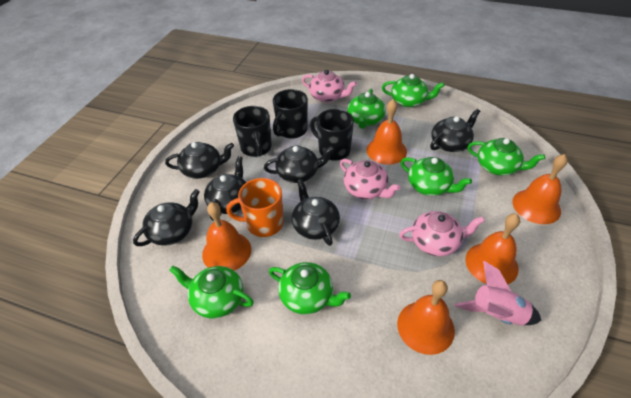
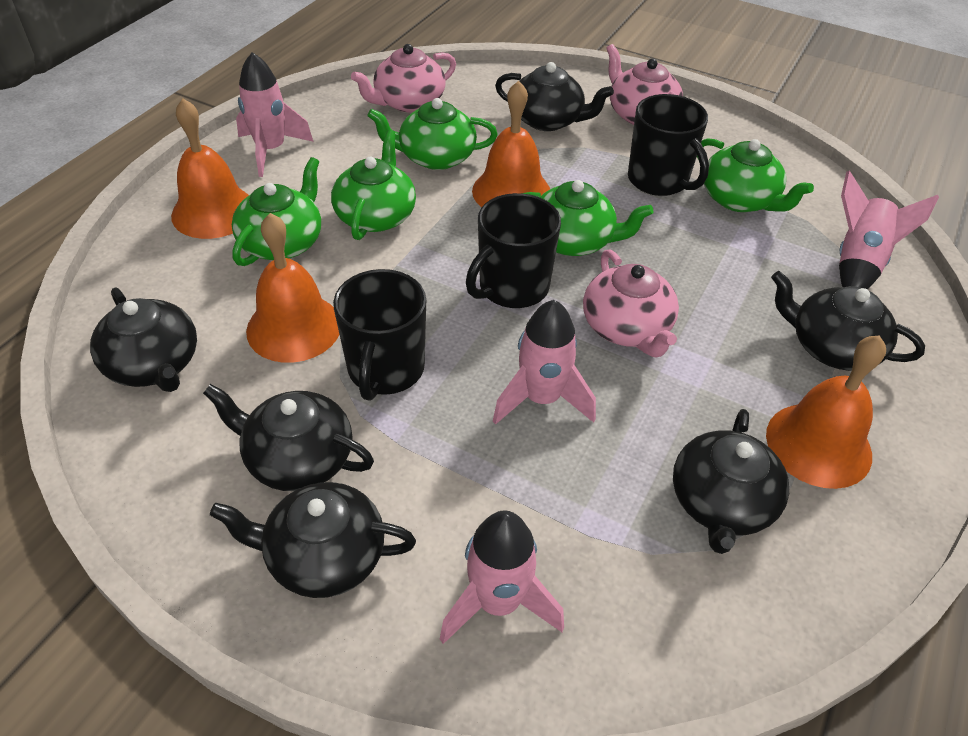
green teapot: [169,265,254,318] [269,262,351,315] [347,89,386,129] [382,74,445,107] [401,157,472,196] [468,138,545,176] = 6 -> [232,157,321,266] [331,130,416,240] [367,98,498,170] [522,180,654,256] [697,138,814,212] = 5
orange bell: [202,202,251,271] [366,99,407,165] [397,280,455,355] [465,214,520,284] [513,154,568,224] = 5 -> [171,98,249,239] [246,213,339,363] [472,81,550,207] [766,335,886,489] = 4
orange mug: [226,178,283,237] = 1 -> none = 0
pink rocket: [454,261,541,325] = 1 -> [236,52,314,177] [440,511,564,644] [493,300,596,425] [839,170,939,289] = 4

